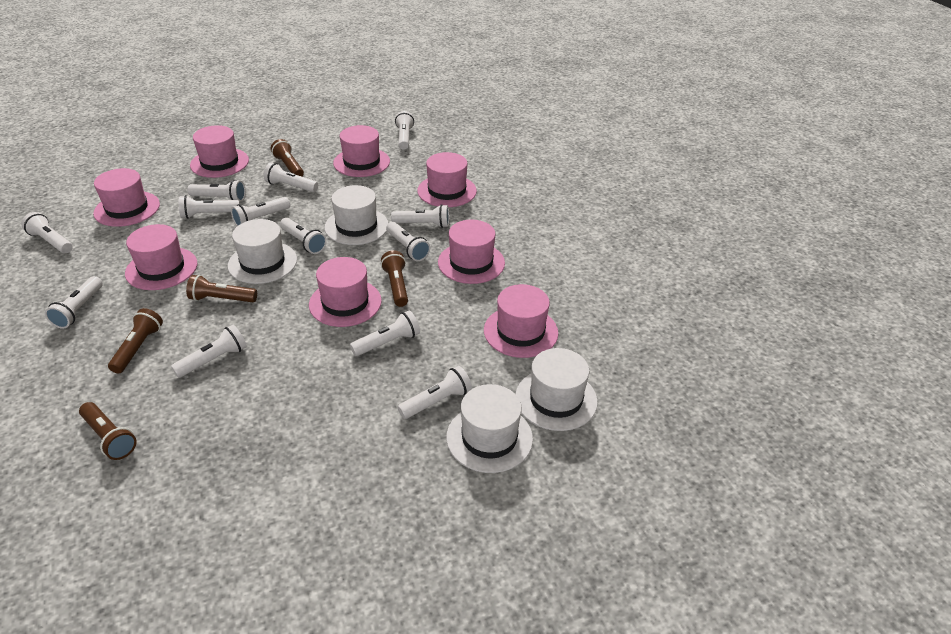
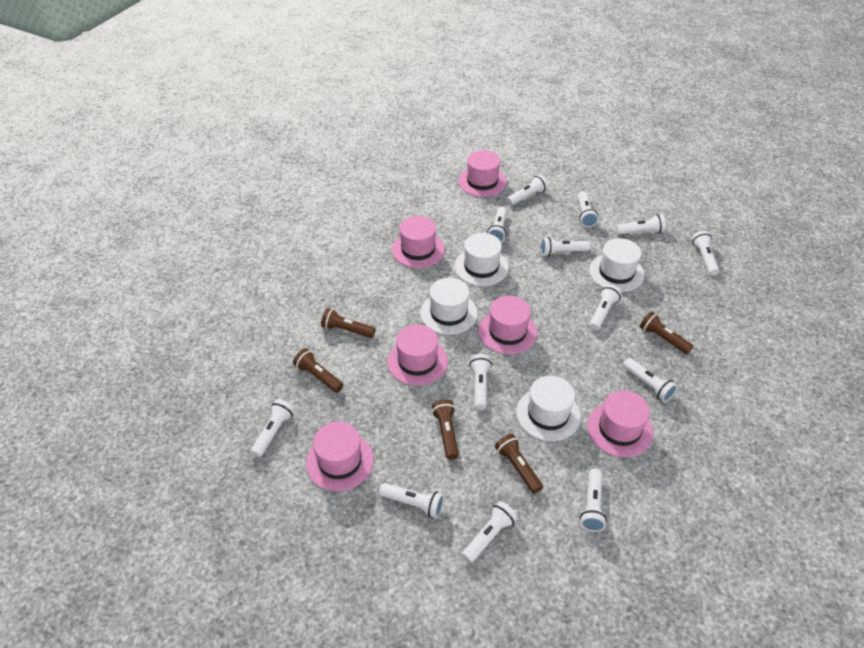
pink hat: [93,168,160,227] [125,224,197,290] [190,125,249,178] [309,257,382,327] [333,125,390,177] [417,152,477,207] [438,220,505,284] [484,284,558,358] = 8 -> [306,422,374,491] [387,324,448,386] [392,216,445,268] [458,150,507,197] [479,296,537,354] [587,390,653,457] = 6

